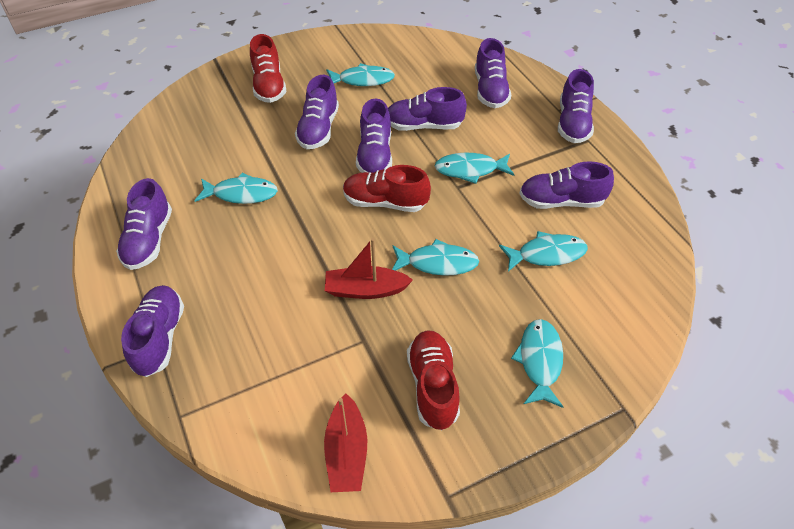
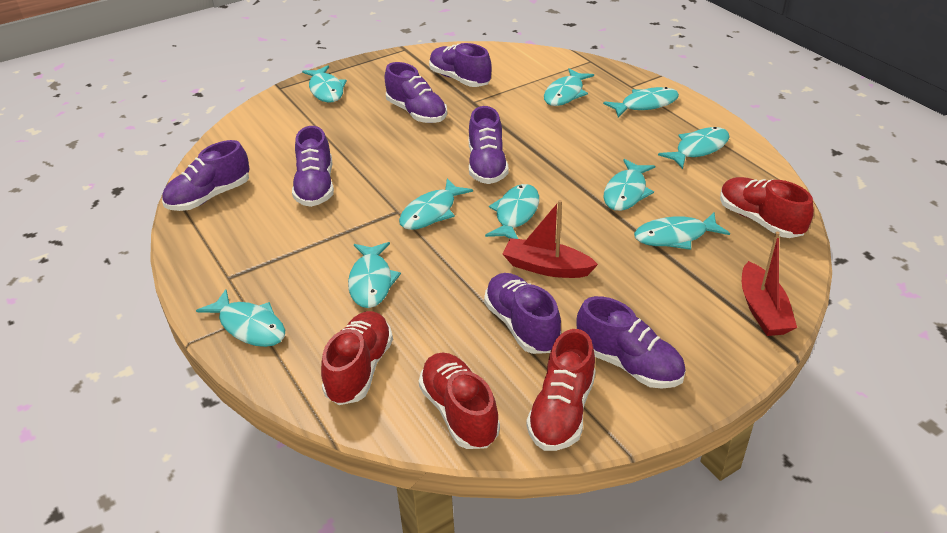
purple shoe: [116,178,172,270] [121,285,184,377] [295,75,339,149] [356,98,392,173] [388,87,467,131] [475,38,511,108] [519,161,614,209] [558,69,594,143] = 8 -> [162,140,249,211] [292,126,334,207] [385,62,447,123] [429,43,492,87] [469,106,509,184] [484,273,561,354] [577,296,686,389] = 7
red shoe: [250,34,286,103] [343,165,431,212] [407,330,460,430] = 3 -> [321,311,393,405] [419,353,500,449] [526,329,596,451] [720,177,814,238] = 4
turquoise fish: [195,173,278,204] [326,63,395,86] [392,239,479,276] [435,153,515,184] [499,231,588,272] [511,319,563,408] = 6 -> [196,289,285,347] [302,65,347,103] [348,242,401,308] [399,179,473,230] [485,184,539,239] [544,68,594,106] [603,87,679,117] [604,159,655,211] [634,213,730,250] [658,127,730,169] = 10

